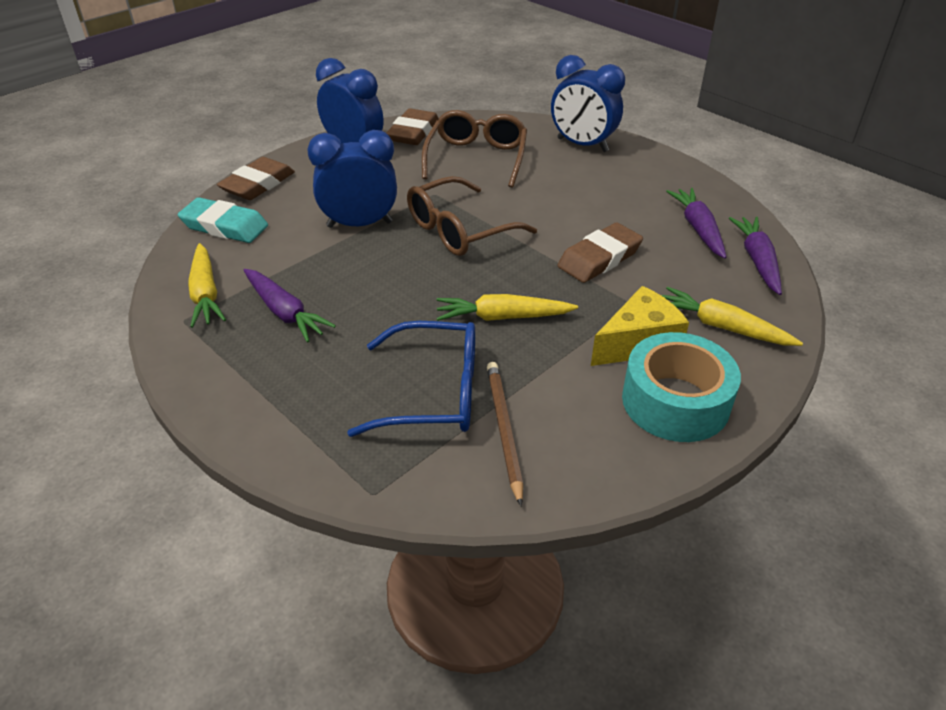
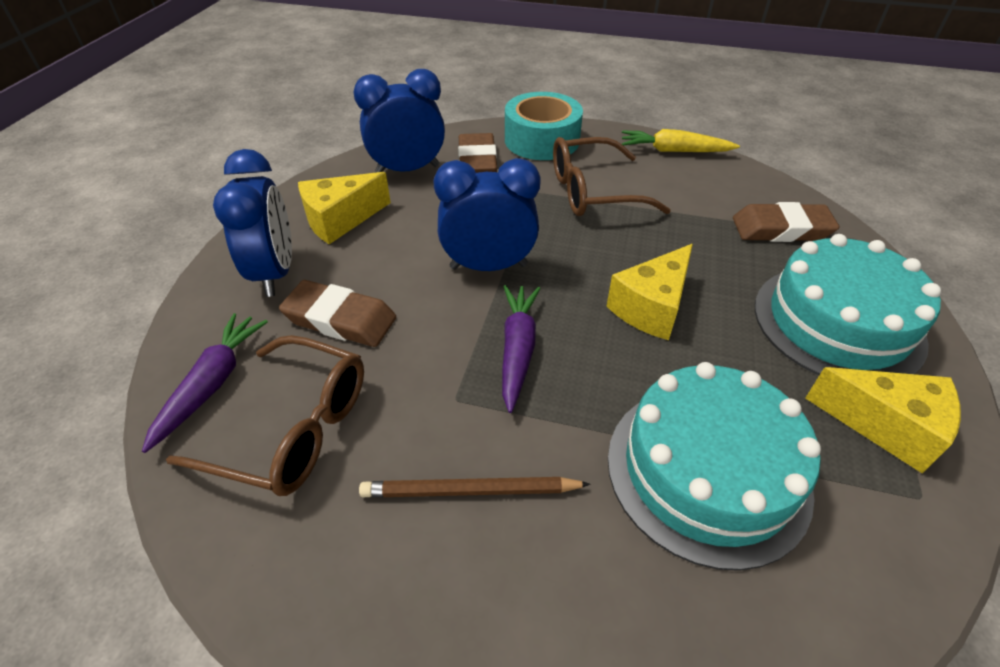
blue glasses: [347,321,475,437] = 1 -> none = 0
purple carrot: [243,269,336,343] [666,188,727,259] [729,217,782,295] = 3 -> [142,313,268,453] [502,285,540,413] = 2
turquoise cake: none = 0 -> [608,362,821,571] [755,234,941,375] = 2
turquoise eraser: [178,197,268,243] = 1 -> none = 0
yellow carrot: [188,243,226,328] [437,294,578,321] [661,287,803,346] = 3 -> [622,129,740,152] = 1
yellow cheese: [591,286,689,366] = 1 -> [298,172,391,244] [607,244,693,340] [805,367,961,473] = 3

